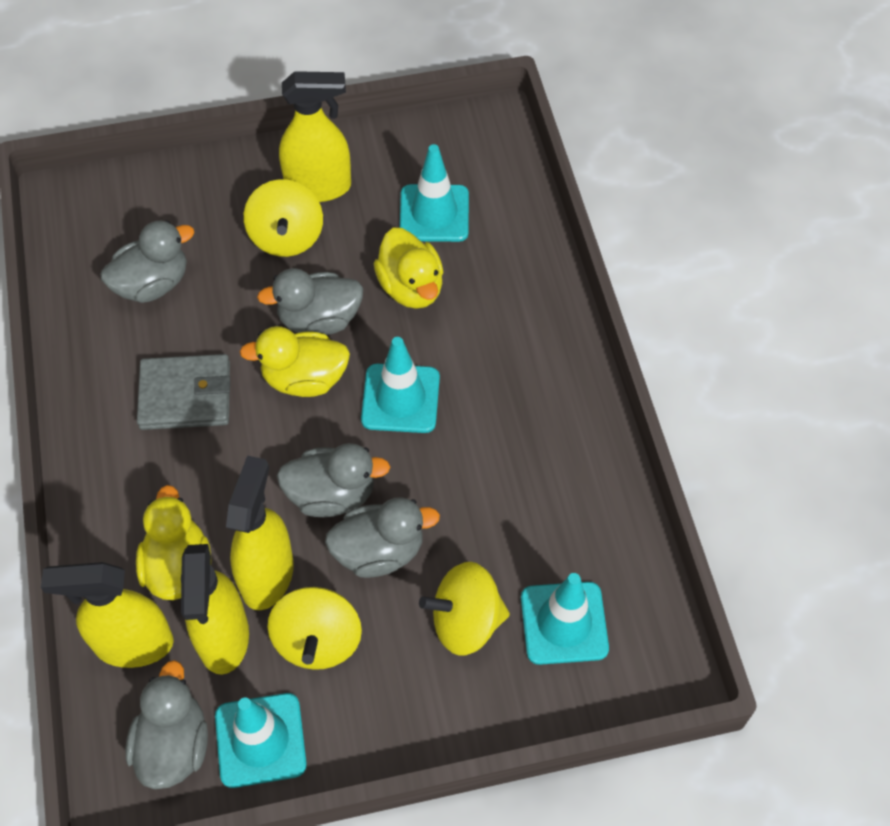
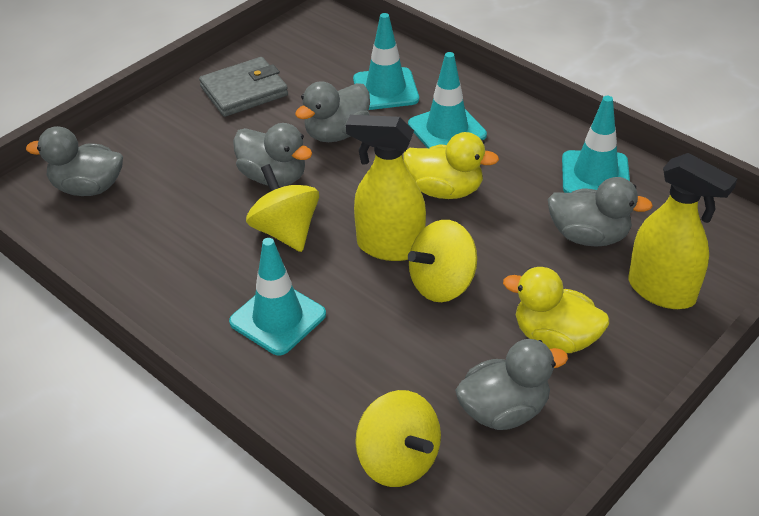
yellow duck: [136,485,211,600] [240,326,350,397] [374,228,443,309] = 3 -> [403,132,499,199] [503,267,609,353] = 2
yellow spray bottle: [41,562,174,668] [181,544,249,675] [226,456,294,610] [279,71,351,202] = 4 -> [346,115,426,261] [629,153,737,309] = 2

